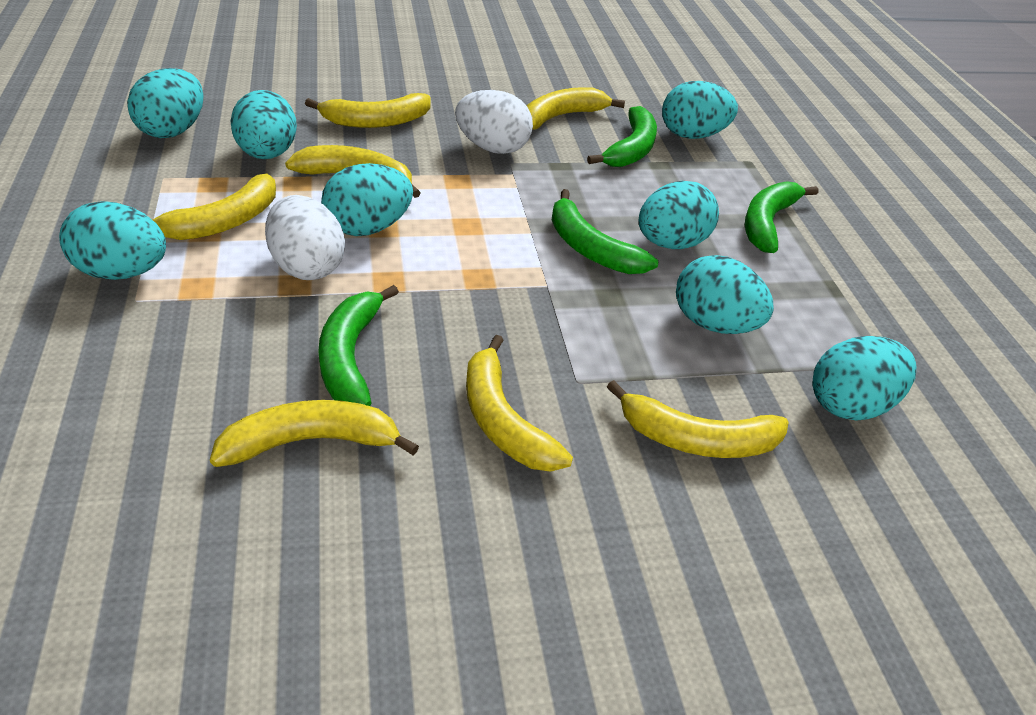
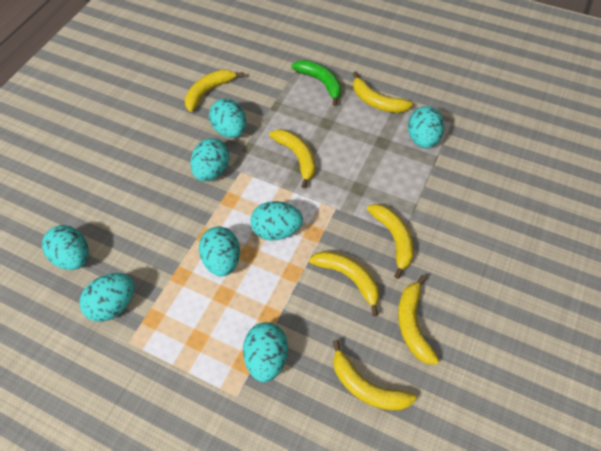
green banana: [318,285,399,406] [552,189,658,274] [587,106,657,167] [745,181,818,253] = 4 -> [291,60,341,106] = 1
white egg: [265,195,345,280] [455,90,533,154] = 2 -> none = 0

